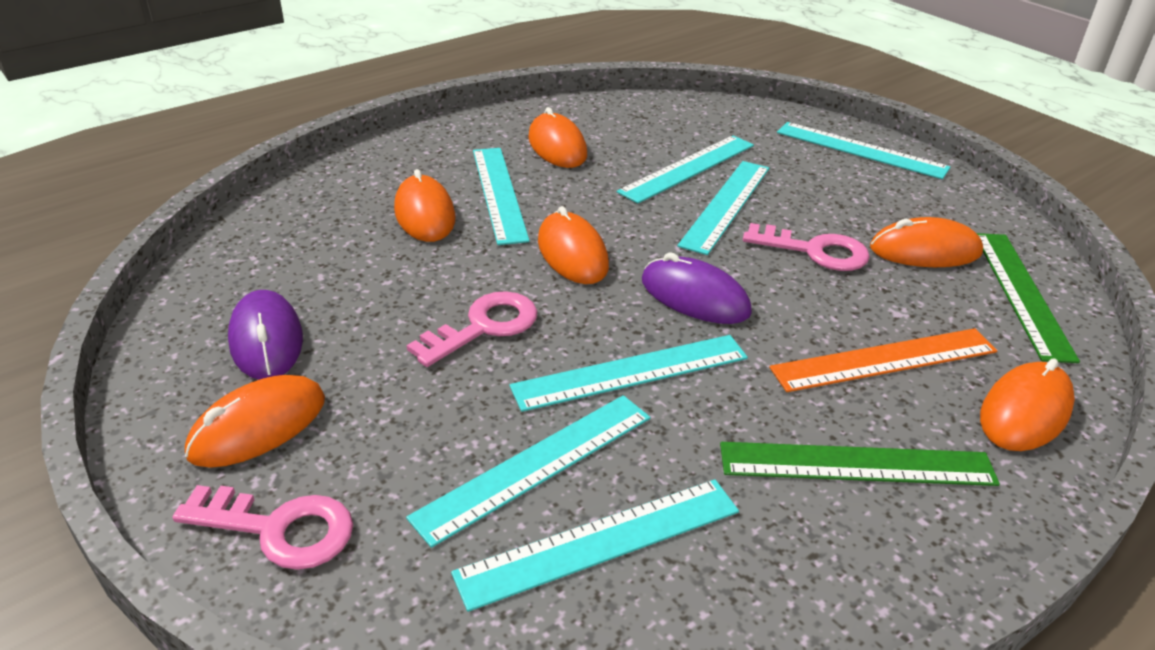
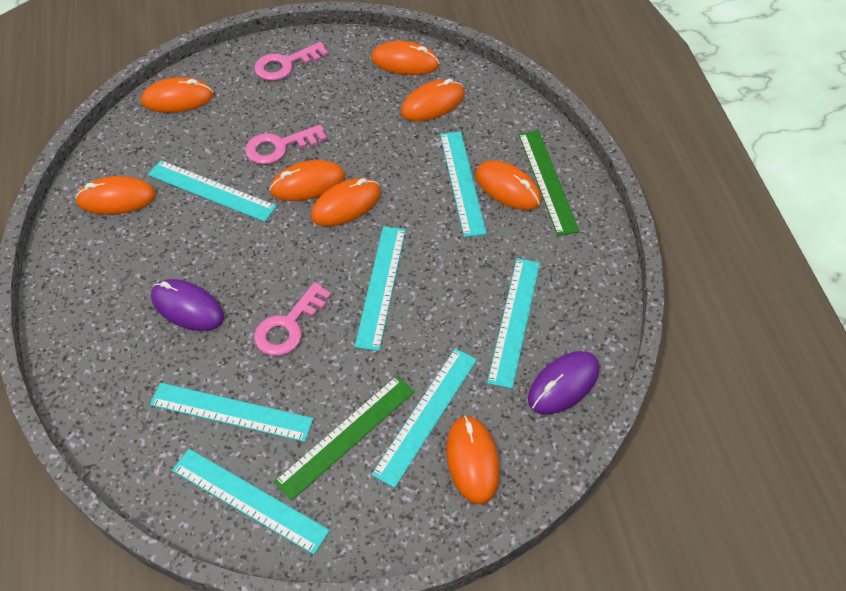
orange mouse: [185,375,325,468] [394,169,456,242] [528,107,587,168] [538,206,609,284] [870,217,983,267] [980,358,1075,451] = 6 -> [75,176,156,215] [141,77,214,113] [269,160,345,201] [311,178,381,226] [371,41,439,75] [401,79,464,121] [446,415,500,505] [475,160,541,210] = 8
orange ruler: [769,328,997,392] = 1 -> none = 0

